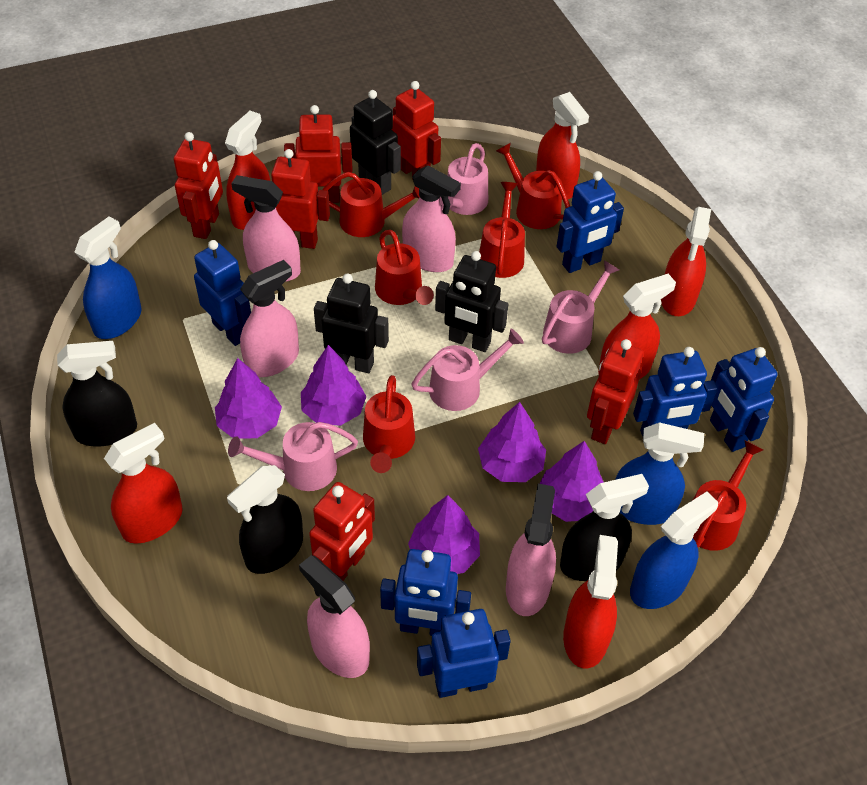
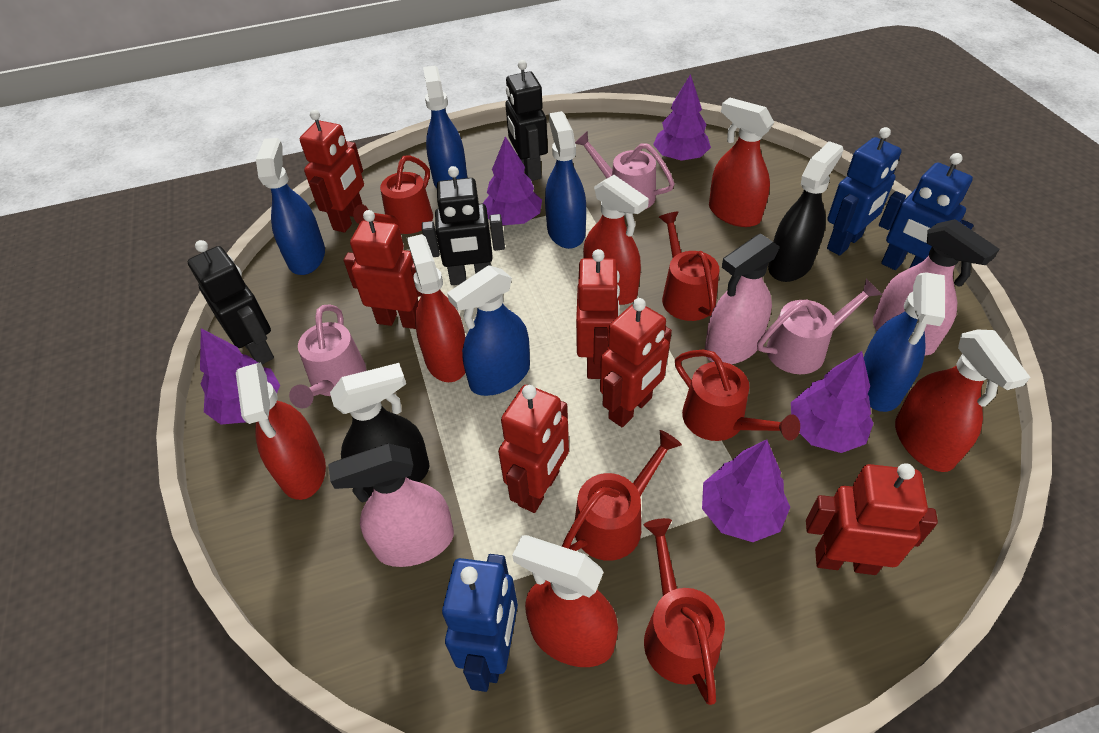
black spray bottle: [57,341,137,446] [227,465,303,574] [560,474,649,581] = 3 -> [330,363,429,497] [768,141,843,282] = 2
blue robot: [194,240,251,346] [380,549,471,636] [417,609,511,698] [557,171,624,273] [633,347,717,436] [710,347,778,452] = 6 -> [442,554,518,692] [827,127,902,256] [879,153,974,270] = 3
blue spray bottle: [75,217,142,339] [615,422,704,525] [630,491,718,609] = 3 -> [256,138,325,275] [423,66,467,188] [447,265,530,396] [545,111,586,249] [864,272,945,412] = 5
pink spray bottle: [231,175,301,282] [240,260,299,377] [299,555,370,678] [402,165,461,272] [506,484,556,616] = 5 -> [328,443,454,567] [705,233,780,364] [873,219,1000,356] = 3
pink watering can: [228,422,358,491] [411,329,524,411] [439,143,488,215] [542,260,619,354] = 4 -> [289,305,366,408] [575,131,675,209] [757,279,882,374] = 3
red watering can: [322,172,420,237] [363,375,415,473] [375,230,434,305] [479,182,525,278] [496,143,570,229] [693,440,763,551] = 6 -> [353,155,433,234] [562,430,682,561] [644,518,725,705] [659,212,720,321] [675,350,800,441] = 5

